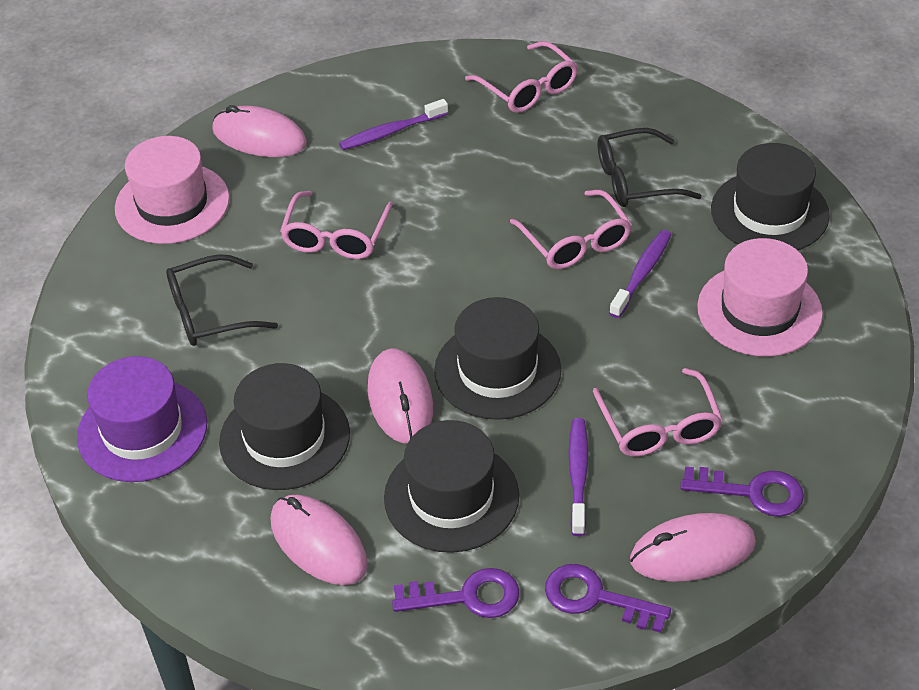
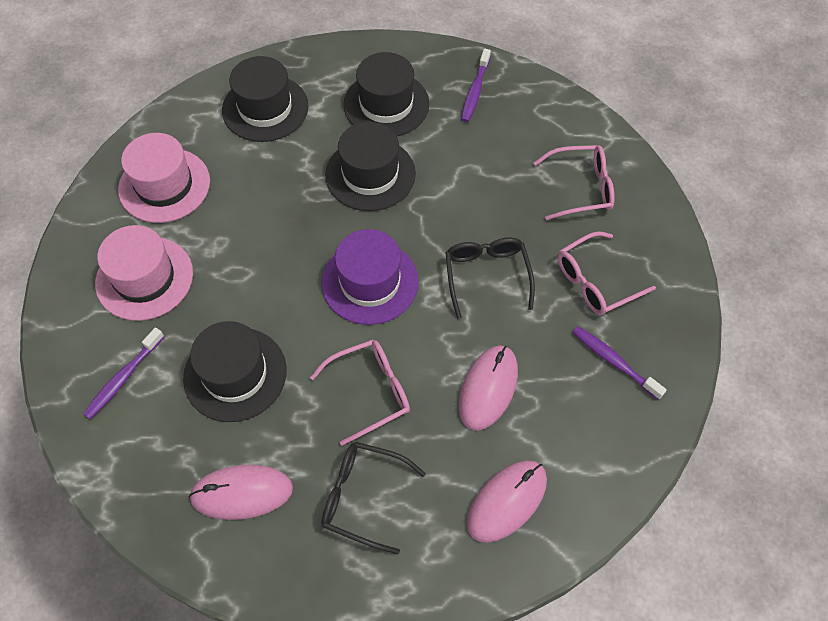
pink glasses: [280,191,393,259] [465,41,578,113] [510,190,632,269] [593,368,723,457] = 4 -> [310,340,410,446] [534,145,615,220] [558,231,656,315] = 3
pink mouse: [212,105,307,157] [270,494,368,585] [368,349,433,443] [630,513,756,582] = 4 -> [189,465,293,520] [459,345,518,431] [467,460,547,543] = 3
purple key: [392,568,519,618] [545,564,671,633] [680,467,804,517] = 3 -> none = 0

